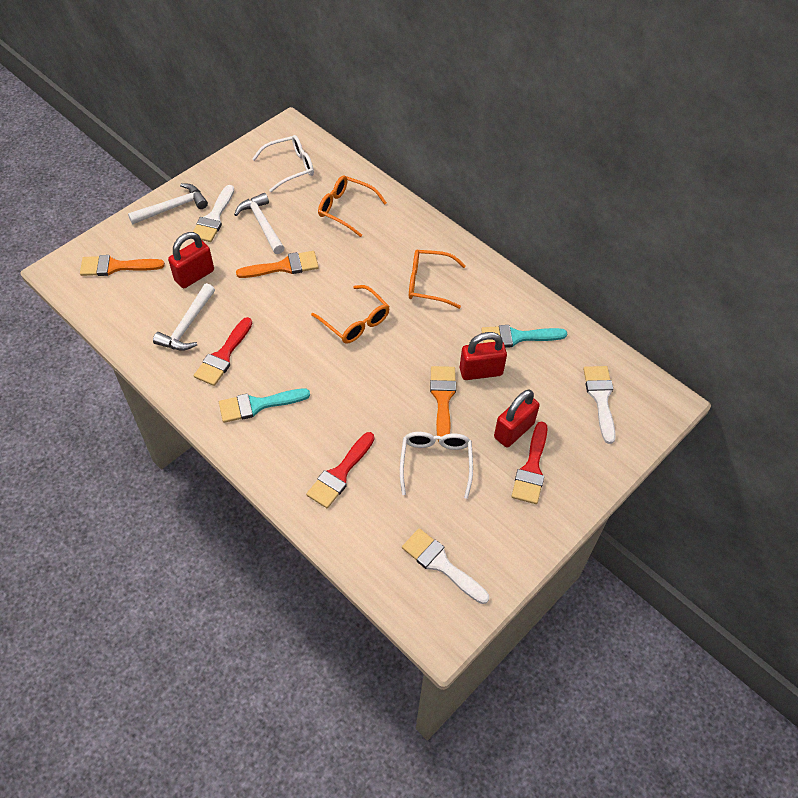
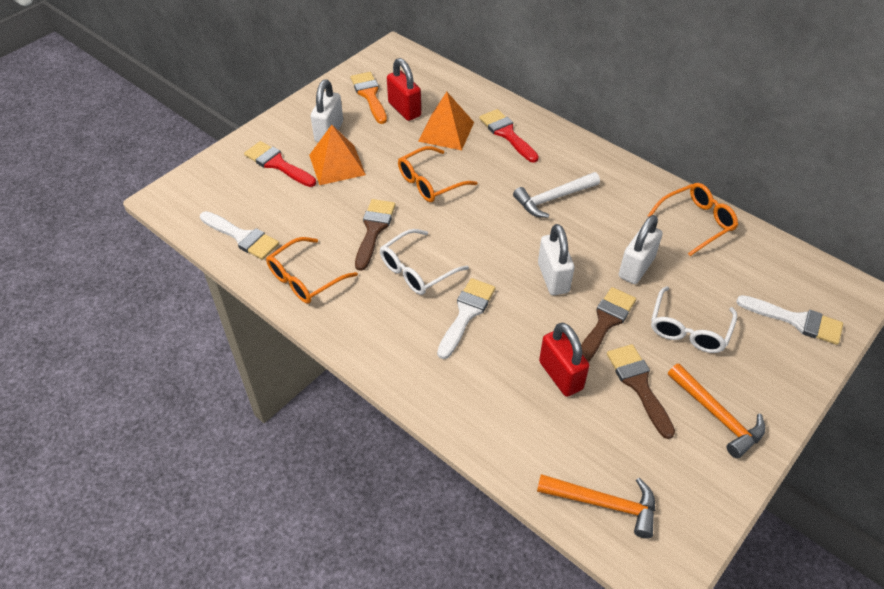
brown brush: none = 0 -> [355,199,396,271] [581,287,636,362] [607,344,675,439] = 3
orange brush: [80,255,165,276] [236,251,319,278] [430,366,456,442] = 3 -> [351,72,387,124] = 1
orange hammer: none = 0 -> [537,474,655,539] [668,363,765,459] = 2
orange pyramid: none = 0 -> [309,125,366,185] [418,92,474,150] = 2
red brush: [194,317,252,386] [306,432,375,508] [512,422,547,504] = 3 -> [244,141,316,187] [479,109,539,163] = 2
red padlock: [168,232,214,288] [460,332,507,380] [494,390,540,447] = 3 -> [387,58,421,121] [539,323,589,397] = 2
turquoise brush: [219,388,310,423] [481,325,567,348] = 2 -> none = 0
white hammer: [128,183,208,224] [153,283,215,351] [234,193,285,254] = 3 -> [513,172,600,218] = 1
white padlock: none = 0 -> [311,79,343,142] [538,224,575,295] [619,215,663,284] = 3

